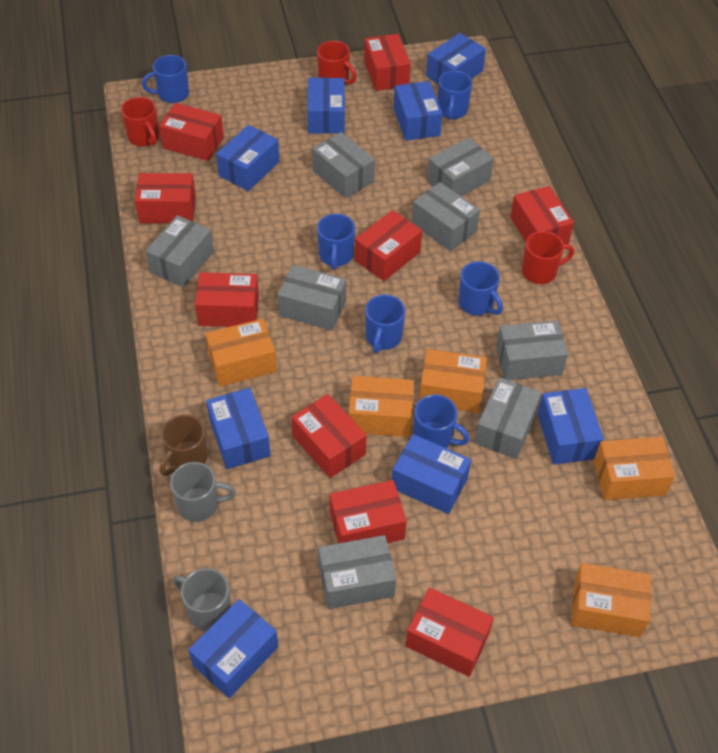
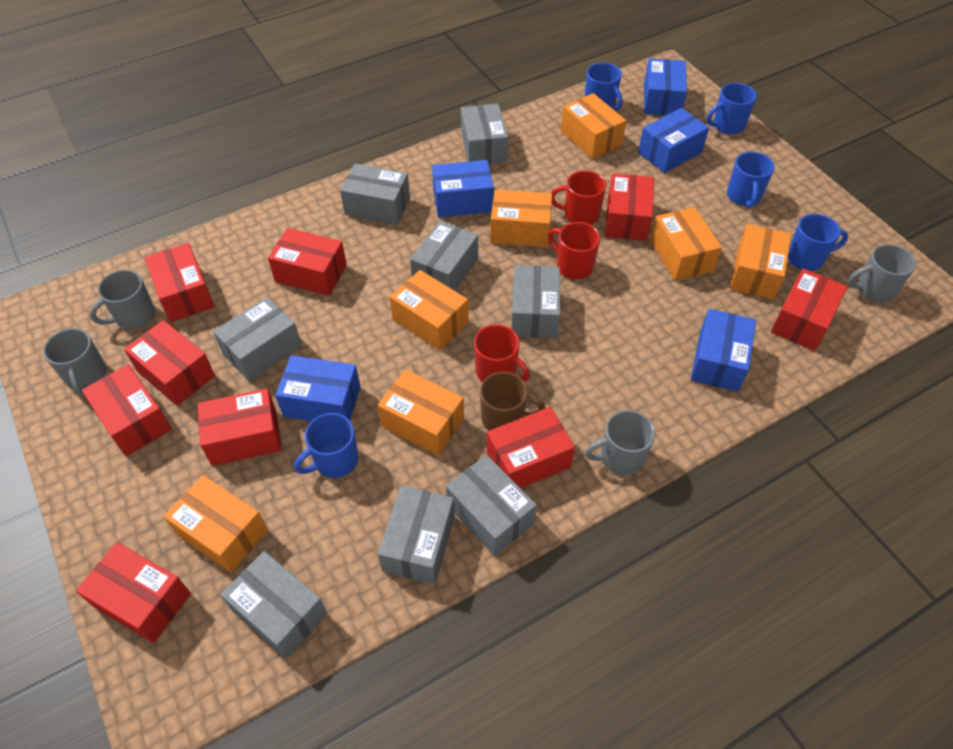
blue box: [188,599,278,698] [206,388,270,469] [216,125,280,191] [307,78,345,134] [392,434,471,514] [394,81,442,141] [426,33,486,84] [537,388,604,465] = 8 -> [275,355,360,421] [432,160,494,217] [638,108,709,173] [644,58,687,116] [691,309,756,392] = 5
blue mug: [142,55,189,103] [317,214,355,270] [365,295,405,353] [414,394,470,448] [438,71,472,120] [458,261,503,315] = 6 -> [294,413,358,478] [585,63,623,111] [707,83,757,135] [727,152,775,208] [788,214,848,271] = 5
grey mug: [170,462,236,522] [173,568,231,631] = 2 -> [43,328,107,395] [90,270,155,329] [585,410,655,475] [848,244,916,303] = 4
orange box: [206,319,277,387] [349,376,414,437] [419,349,487,413] [571,563,651,637] [594,437,675,500] = 5 -> [163,475,268,573] [377,369,464,456] [390,270,468,350] [490,190,552,247] [561,93,626,159] [650,207,722,281] [730,224,792,300] = 7

